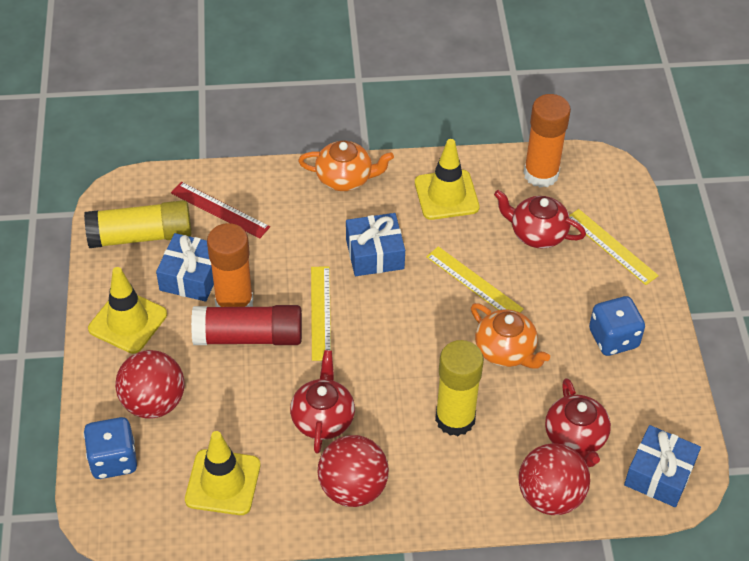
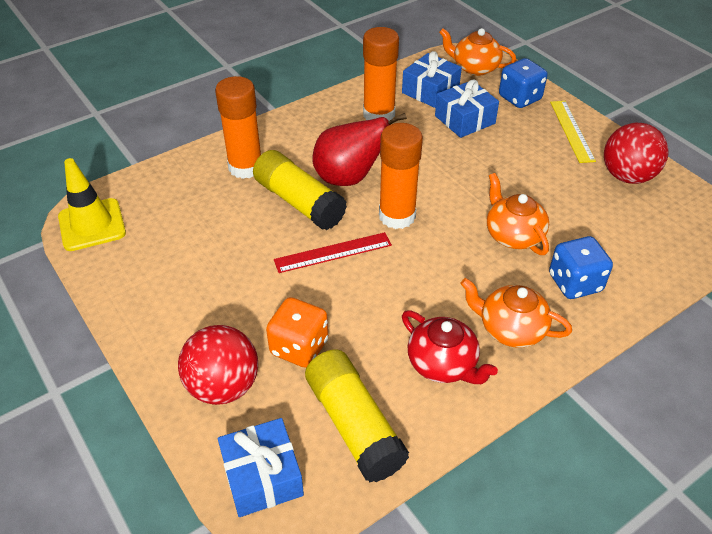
orange dice: none = 0 -> [266,297,328,368] = 1
orange glue stick: [207,223,253,307] [524,94,571,188] = 2 -> [215,76,261,179] [363,27,399,121] [379,123,423,229] = 3
orange teapot: [298,141,394,191] [471,303,550,369] = 2 -> [439,28,516,76] [460,278,572,348] [487,173,549,255] = 3
red ball: [115,350,185,419] [317,435,389,507] [519,443,590,515] = 3 -> [178,325,258,405] [604,123,668,184] = 2
red glue stick: [191,305,302,345] = 1 -> none = 0
red pear: none = 0 -> [313,113,407,186] = 1
red teapot: [290,350,355,454] [494,190,586,249] [545,378,611,467] = 3 -> [402,311,498,384] = 1
yellow ruler: [311,266,331,361] [426,246,524,313] [569,209,659,285] = 3 -> [550,101,596,163] = 1
yellow traffic cone: [88,267,167,354] [185,431,260,515] [415,139,480,220] = 3 -> [58,158,126,251] = 1

